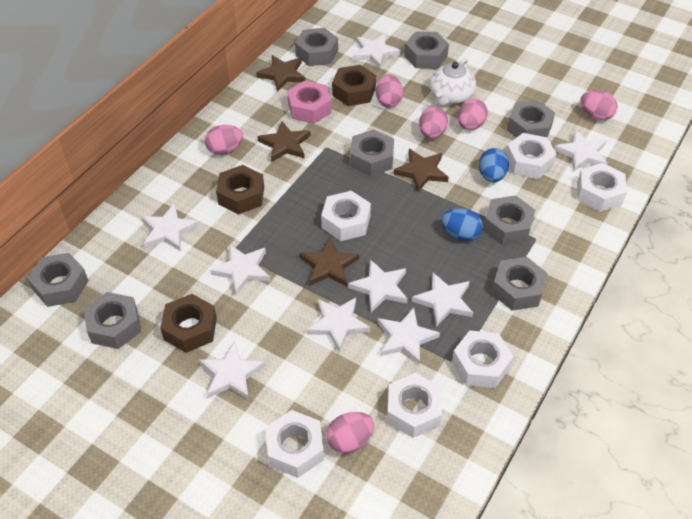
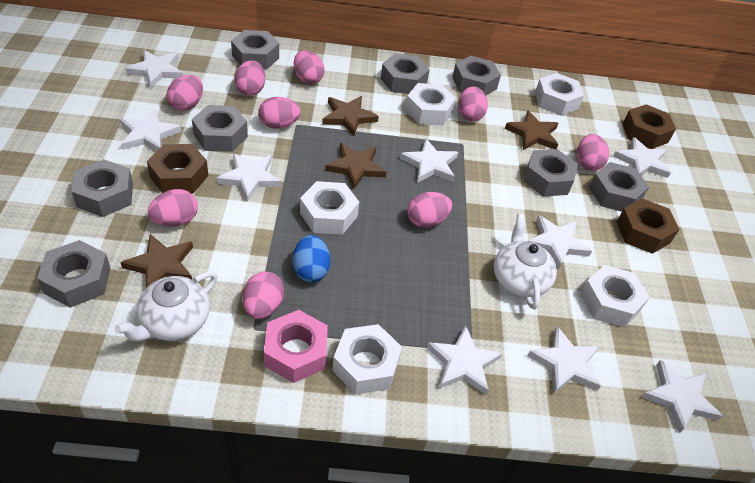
blue egg: [441,208,483,241] [479,148,509,182] = 2 -> [293,235,331,282] = 1
pink egg: [205,125,243,155] [326,412,374,453] [376,74,403,108] [419,106,448,139] [458,99,488,130] [580,90,617,120] = 6 -> [148,189,198,226] [167,75,203,111] [234,60,265,96] [242,271,284,319] [258,97,301,129] [294,50,325,84] [407,192,452,228] [458,86,488,121] [577,134,609,171] = 9
white nut: [266,410,324,478] [321,191,371,241] [387,373,442,438] [452,330,514,388] [506,133,557,179] [577,163,627,212] = 6 -> [300,181,359,235] [332,324,402,395] [405,83,456,126] [535,73,584,116] [580,265,650,327] = 5
white teapot: [430,57,476,106] = 1 -> [115,271,217,341] [494,214,557,310] = 2

